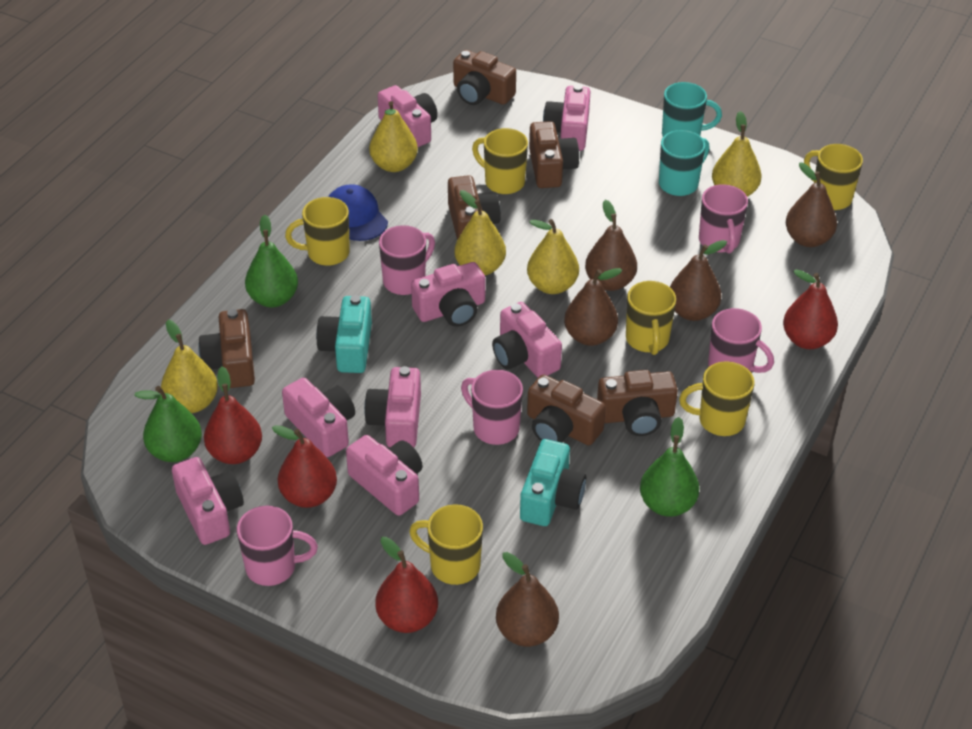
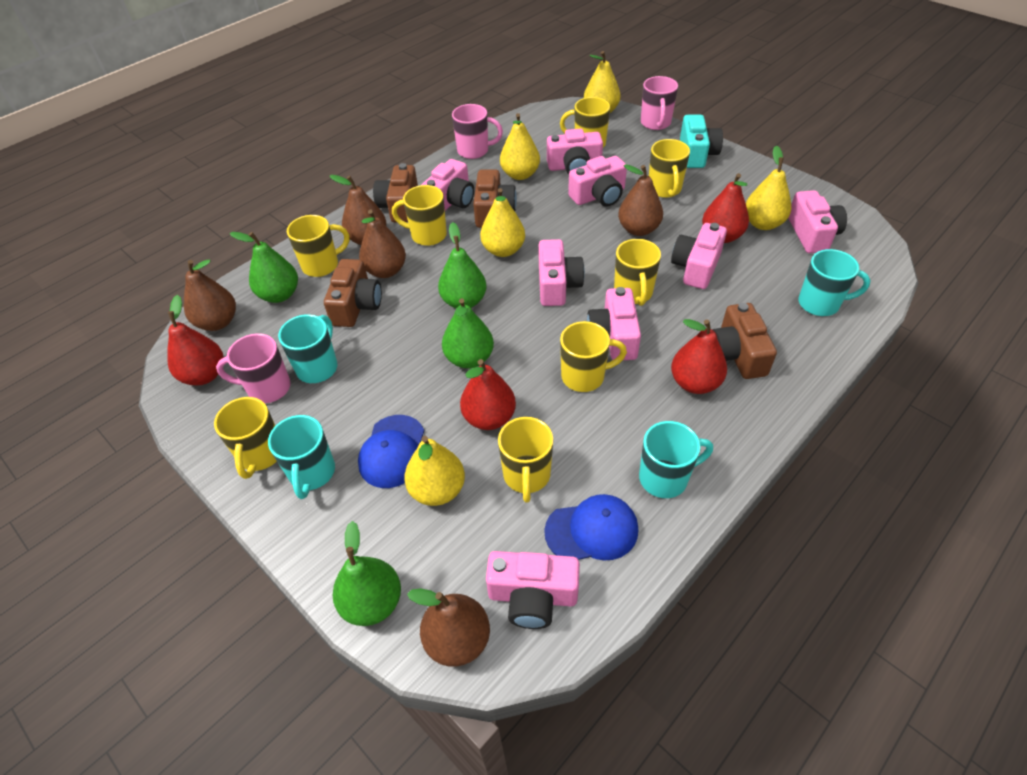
blue cap: [328,184,388,241] = 1 -> [358,415,424,488] [544,494,638,560] = 2
brown camera: [198,309,255,388] [448,175,501,240] [453,50,516,105] [527,374,606,446] [529,121,579,188] [597,370,678,436] = 6 -> [324,259,382,327] [373,163,418,222] [473,169,517,228] [713,303,777,379] = 4
green pear: [134,386,202,462] [245,215,298,307] [640,417,699,517] = 3 -> [230,232,298,303] [333,521,401,626] [438,222,486,308] [442,298,494,369] = 4
pink mug: [237,506,318,586] [379,225,435,295] [461,370,523,445] [699,184,748,253] [708,308,774,373] = 5 -> [216,333,291,403] [452,104,503,159] [641,76,678,130] = 3
turquoise camera: [316,295,372,373] [520,439,586,526] = 2 -> [680,115,723,168] = 1
turquoise mug: [659,130,710,196] [662,82,722,137] = 2 -> [268,415,335,499] [278,314,338,383] [639,421,713,498] [798,249,871,316] = 4
yellow mug: [285,197,350,266] [409,504,483,585] [472,128,528,194] [626,281,676,355] [679,361,755,436] [804,144,863,210] = 6 -> [214,397,277,479] [287,215,350,277] [392,185,447,246] [498,417,553,503] [560,97,610,148] [560,321,627,392] [614,239,661,306] [649,139,690,198] = 8

